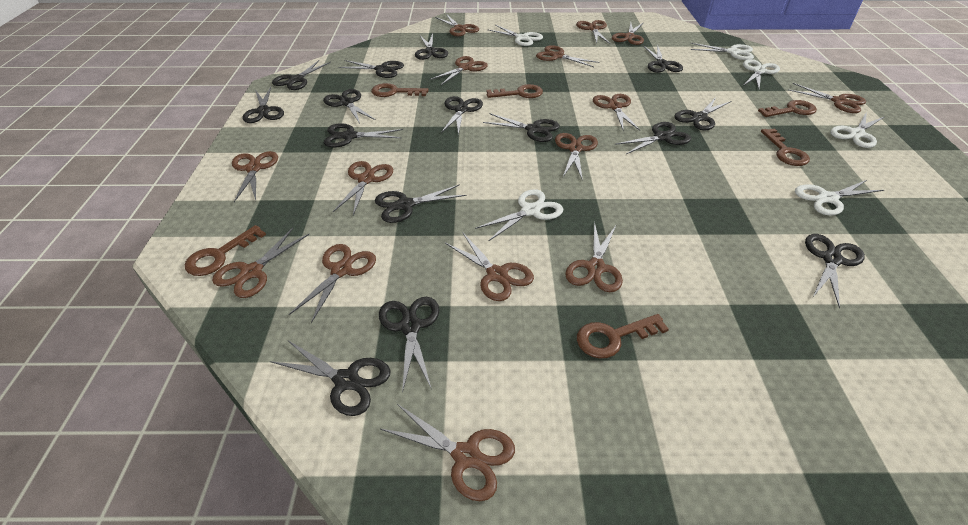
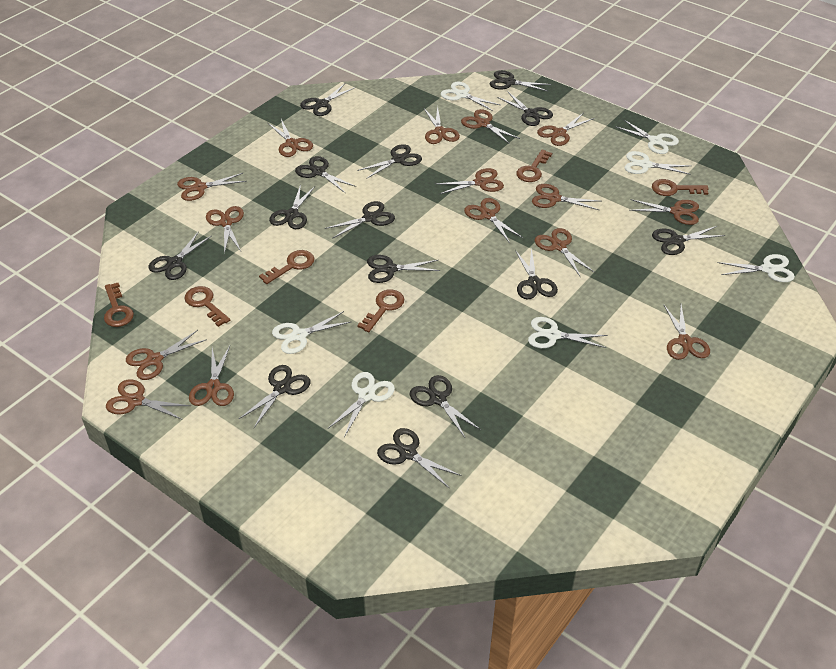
black scissors: [243,87,284,123] [270,341,391,416] [272,60,331,90] [323,89,376,123] [324,123,403,147] [338,60,404,78] [375,184,467,223] [379,297,439,393] [415,34,448,60] [441,96,483,135] [483,113,560,142] [615,122,691,154] [644,45,683,73] [674,97,731,131] [805,234,865,308] = 15 -> [148,231,211,280] [239,365,311,428] [269,184,315,229] [295,156,357,194] [300,83,356,116] [324,201,395,239] [357,144,422,179] [367,255,441,283] [377,428,462,489] [410,375,481,437] [490,70,551,92] [497,91,553,126] [515,248,558,299] [652,226,725,255] = 14
white scissors: [475,189,563,241] [487,25,543,46] [690,43,754,60] [743,59,780,89] [795,180,884,215] [831,111,884,148] = 6 -> [272,311,350,354] [328,372,395,437] [441,82,500,111] [528,317,607,348] [615,119,679,154] [625,151,691,175] [717,254,795,282] = 7

